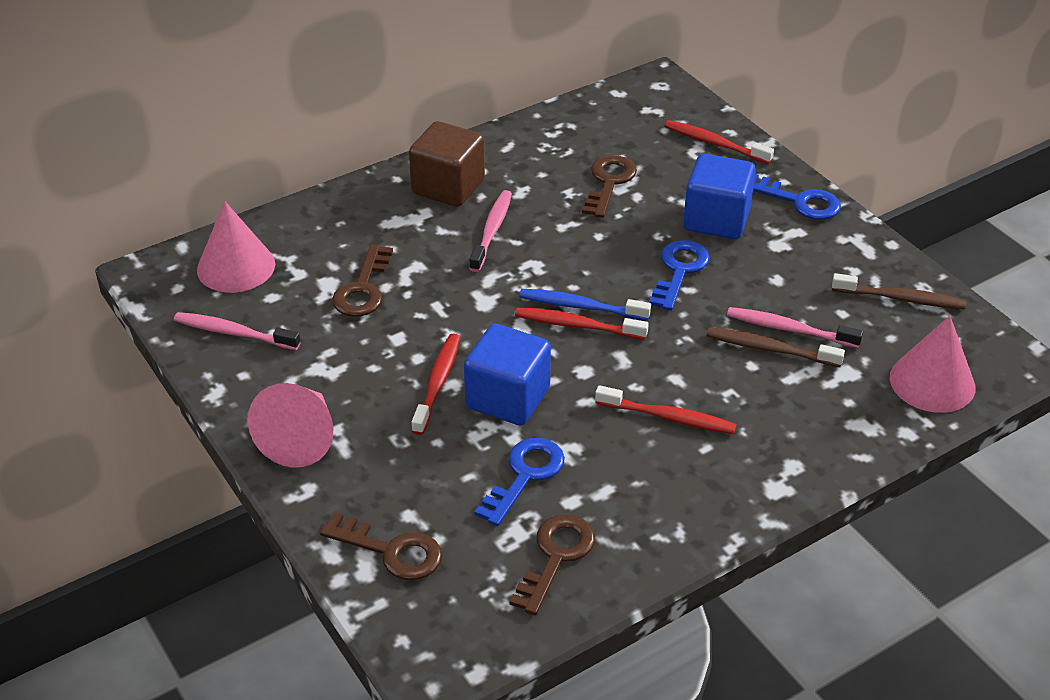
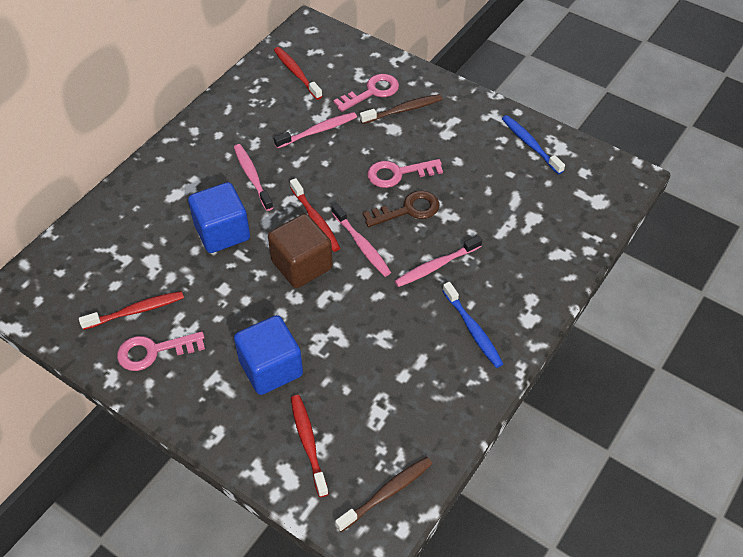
blue key: [474,438,565,526] [649,240,710,311] [753,174,841,220] = 3 -> none = 0
blue toothbrush: [519,289,651,320] = 1 -> [442,282,503,368] [502,115,565,174] = 2
brown key: [320,513,442,580] [332,244,393,317] [509,514,595,615] [582,155,637,218] = 4 -> [363,191,440,227] = 1
pink cone: [197,201,275,293] [248,383,333,468] [890,316,975,413] = 3 -> none = 0
pink key: none = 0 -> [117,331,205,371] [333,74,399,112] [367,159,443,188] = 3
pink toothbrush: [174,312,301,350] [469,190,512,272] [727,307,863,348] = 3 -> [234,144,273,211] [274,112,357,148] [332,203,391,277] [395,235,482,287] = 4

